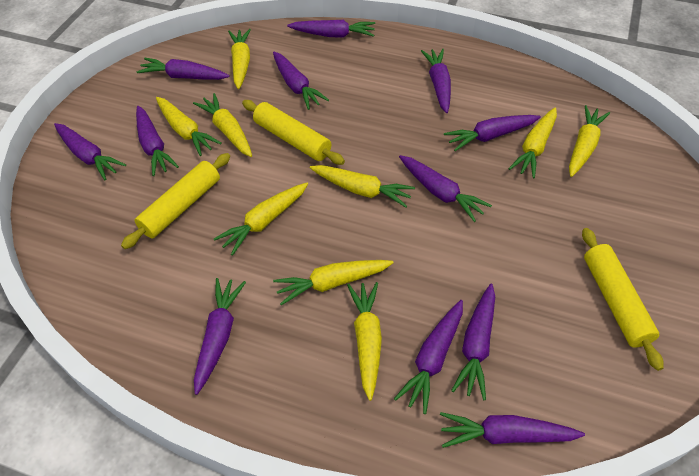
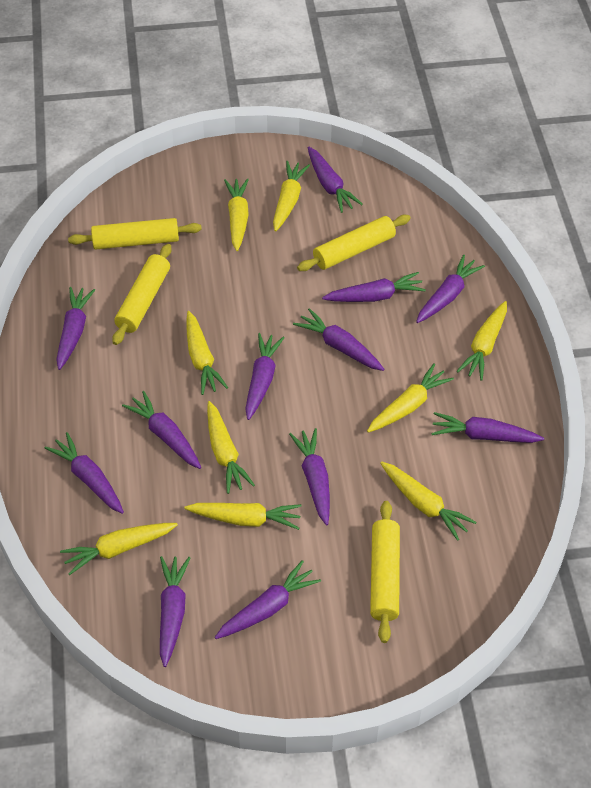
yellow rolling pin: [121,153,230,249] [242,100,345,165] [582,228,664,371] = 3 -> [68,218,202,249] [112,244,172,345] [297,215,411,271] [370,501,400,643] = 4

